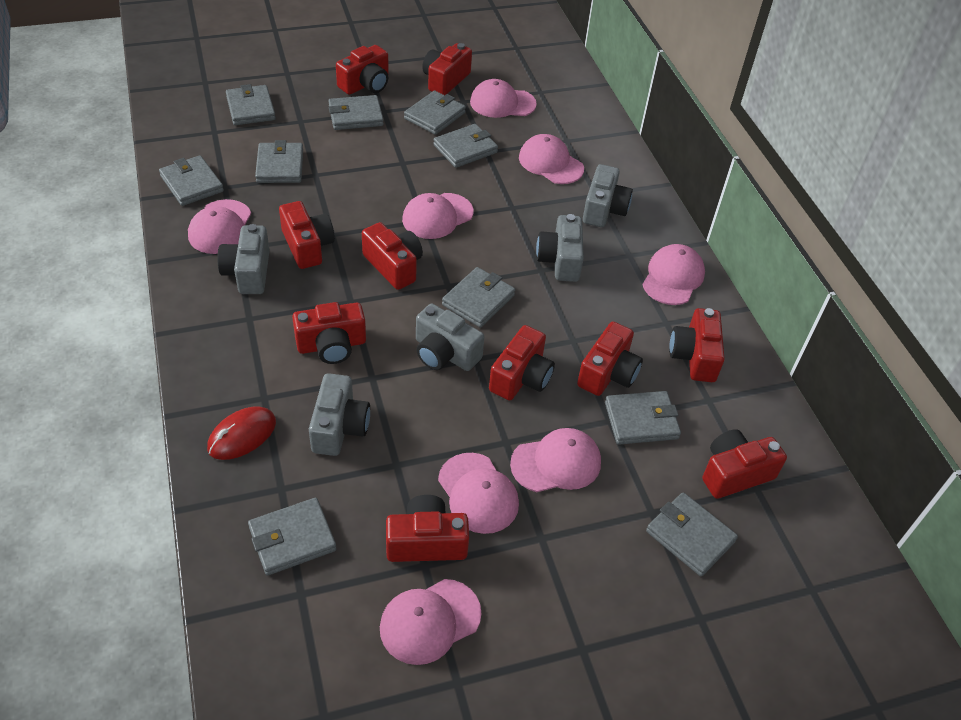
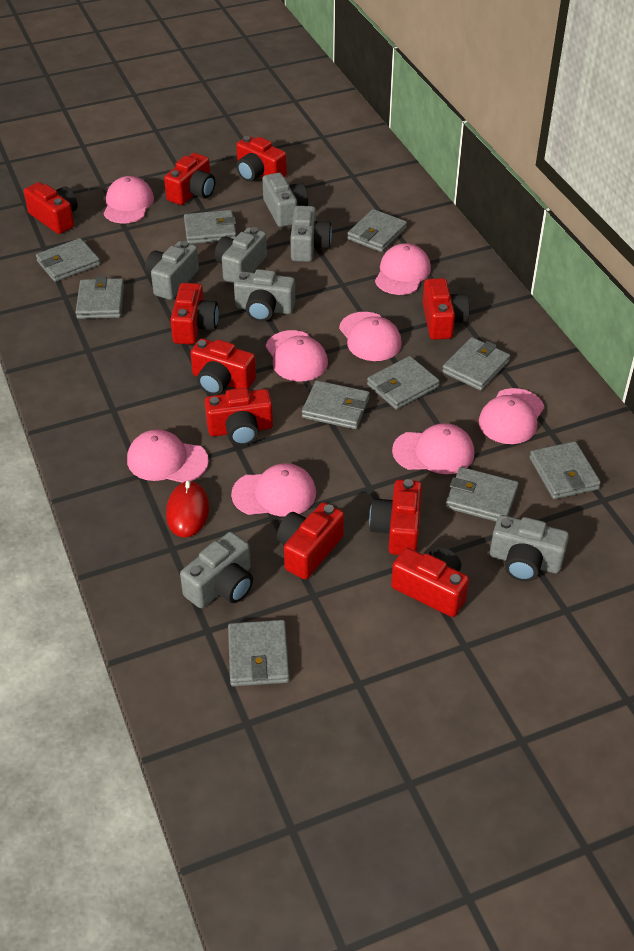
grey camera: [217,224,270,294] [309,373,370,456] [416,304,485,371] [536,214,584,282] [583,164,633,227] = 5 -> [145,241,199,300] [180,532,253,608] [215,227,267,284] [234,269,295,322] [262,173,308,227] [290,206,332,262] [490,515,569,582] = 7

